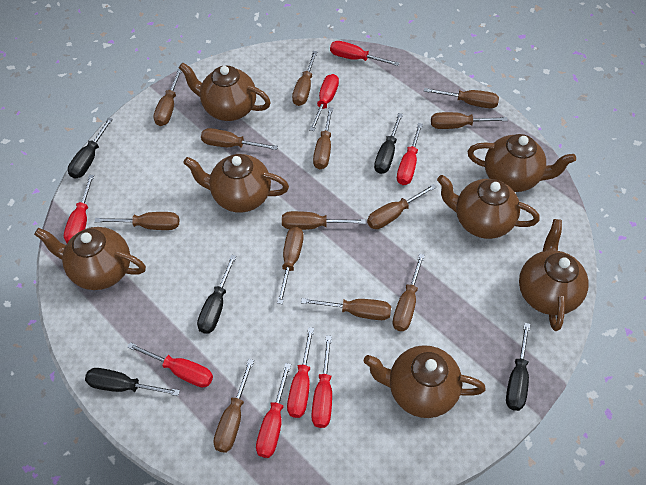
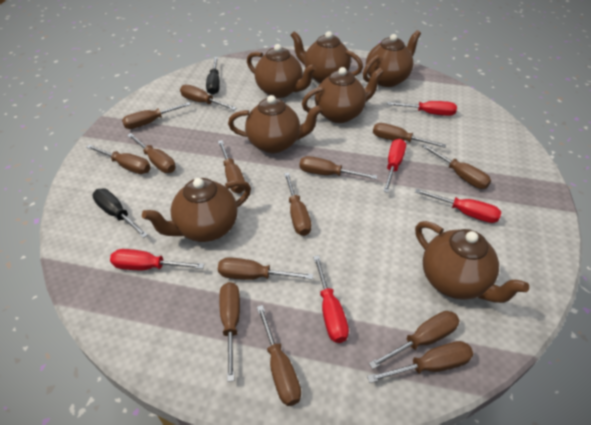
black screwdriver: [68,118,113,179] [85,368,180,396] [197,255,236,334] [374,113,403,174] [506,323,530,411] = 5 -> [92,189,148,238] [206,57,220,95] = 2
brown screwdriver: [95,212,179,230] [153,68,182,126] [201,128,278,150] [213,359,254,453] [277,227,304,304] [282,211,366,230] [292,51,318,106] [301,298,391,320] [313,107,333,169] [367,184,437,229] [393,253,425,331] [424,88,499,108] [431,112,508,129] = 13 -> [86,145,151,174] [122,102,191,129] [127,133,176,173] [180,85,236,110] [218,140,245,193] [218,257,313,280] [219,282,240,382] [257,305,301,406] [284,173,311,236] [299,156,378,180] [367,341,473,383] [369,311,460,369] [373,123,446,148] [422,145,491,189] = 14
red screwdriver: [64,175,94,243] [127,342,213,388] [256,363,291,458] [287,327,314,418] [309,74,339,131] [312,335,332,428] [330,41,399,66] [397,123,423,185] = 8 -> [110,249,204,270] [313,255,349,343] [383,139,406,193] [387,101,457,116] [415,189,501,223] = 5

